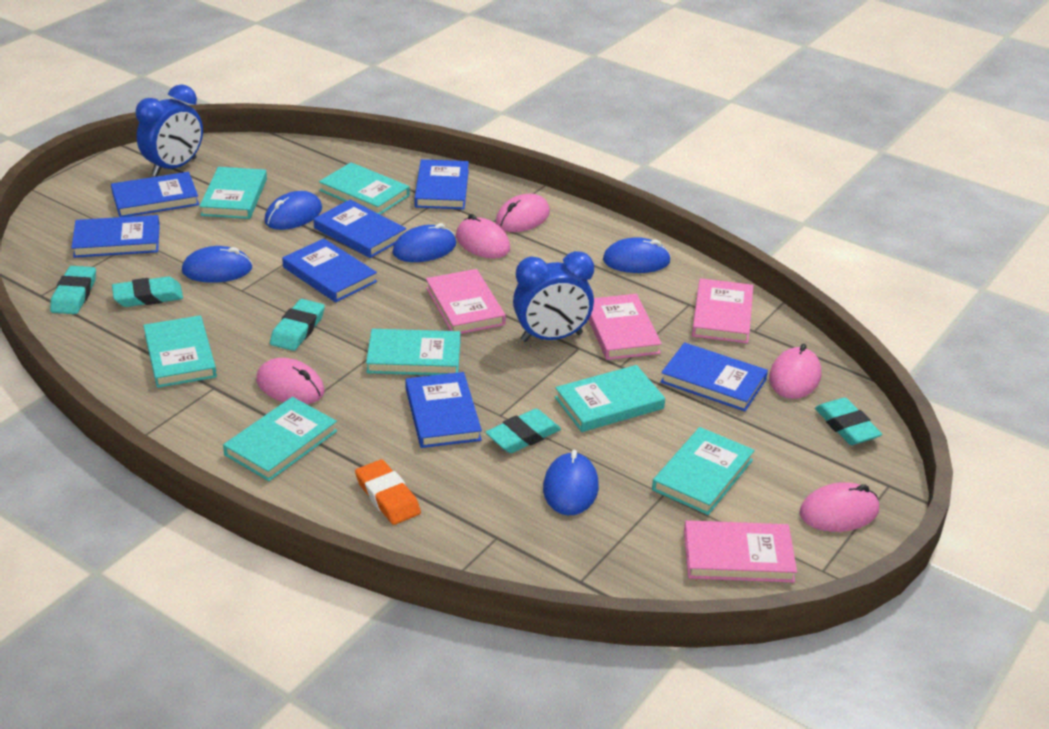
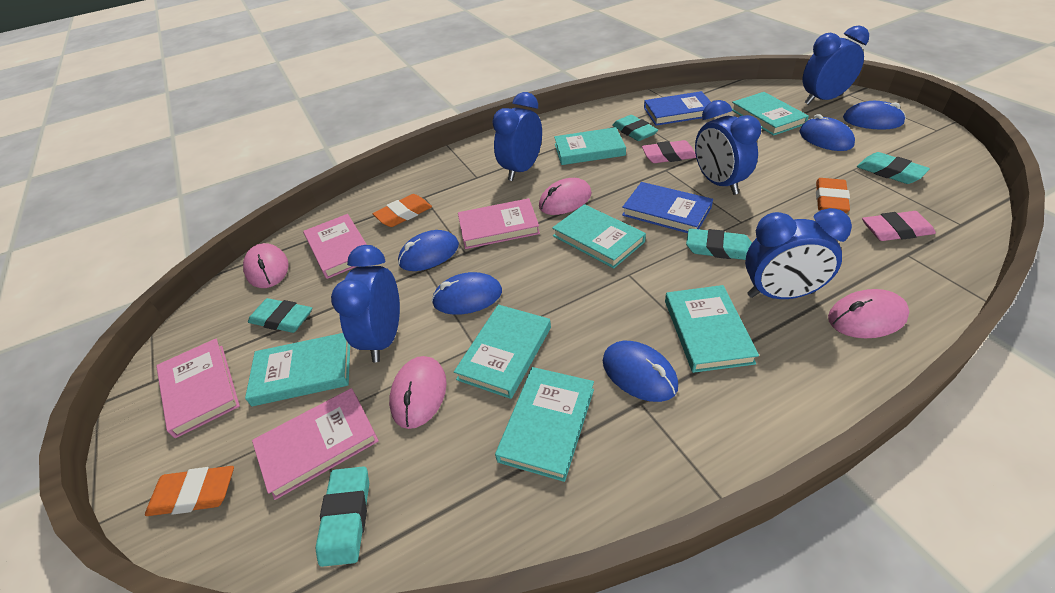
blue book: [71,215,160,258] [111,172,199,217] [282,238,377,302] [313,200,406,258] [405,372,482,448] [414,159,469,209] [660,342,768,411] = 7 -> [622,182,713,233] [644,91,711,126] = 2
blue clock: [135,84,203,177] [513,251,594,342] = 2 -> [331,245,400,363] [492,92,542,181] [695,100,761,195] [745,208,852,299] [803,25,869,105] = 5
orange eraser: [355,459,421,525] = 1 -> [145,466,234,516] [373,194,432,227] [816,178,850,213] = 3
pink eraser: none = 0 -> [642,140,696,163] [862,211,936,241] = 2
pink mouse: [256,358,325,404] [456,214,510,259] [496,194,550,232] [769,344,821,399] [799,482,879,532] = 5 -> [243,243,289,288] [389,356,447,429] [539,178,592,215] [828,289,909,338] = 4

